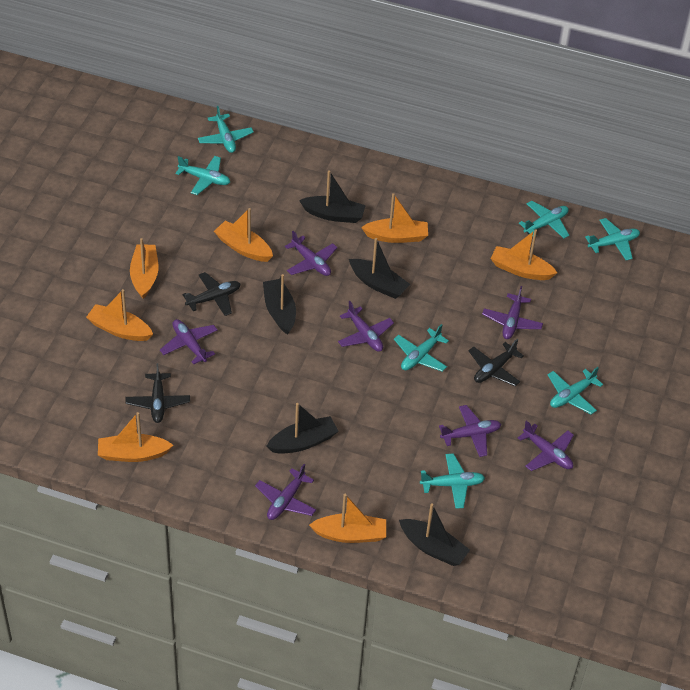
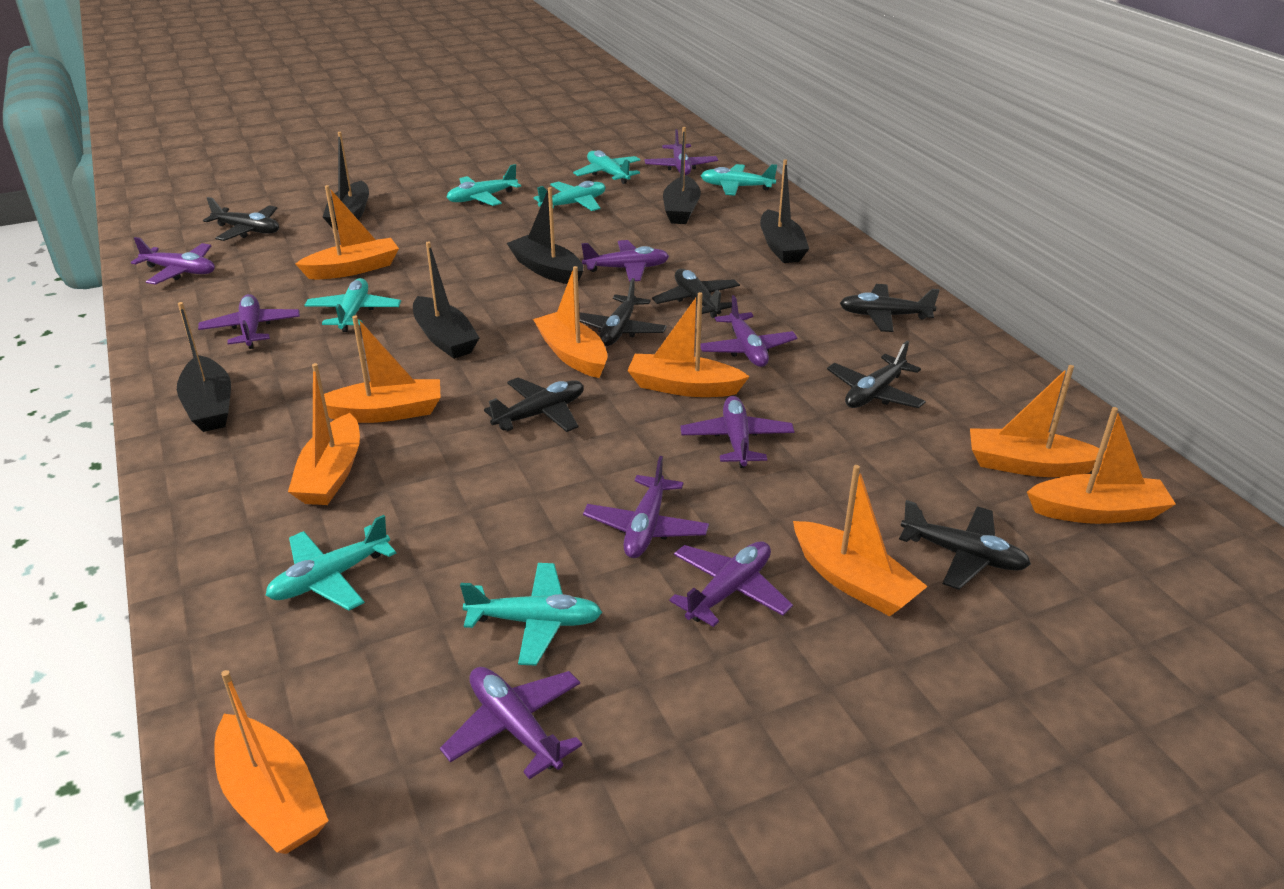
black boat: [263,274,296,335] [266,403,339,454] [299,170,366,223] [349,238,410,299] [399,503,470,566] = 5 -> [177,302,231,432] [323,132,369,230] [413,242,480,359] [507,187,583,284] [663,127,701,224] [760,159,809,263] = 6
black plane: [125,363,190,423] [183,272,240,316] [469,339,524,386] = 3 -> [203,197,279,241] [484,377,584,432] [579,278,667,346] [652,269,740,318] [827,341,926,408] [840,284,939,332] [899,500,1031,590] = 7
orange boat: [86,289,153,341] [98,412,173,462] [130,238,158,299] [214,208,273,262] [309,494,386,543] [361,193,428,243] [490,229,557,280] = 7 -> [214,670,328,854] [288,363,360,505] [295,185,399,279] [324,316,441,423] [533,266,608,378] [627,292,750,397] [793,465,928,616] [970,365,1105,477] [1027,407,1176,524] = 9
purple plane: [160,319,218,365] [255,464,316,520] [285,231,338,276] [338,301,394,352] [439,405,501,457] [482,286,543,339] [518,420,574,471] = 7 -> [131,237,215,285] [198,294,300,349] [440,667,582,779] [581,240,669,282] [583,456,709,558] [644,129,718,175] [669,541,793,627] [681,396,795,468] [700,295,798,367] = 9

